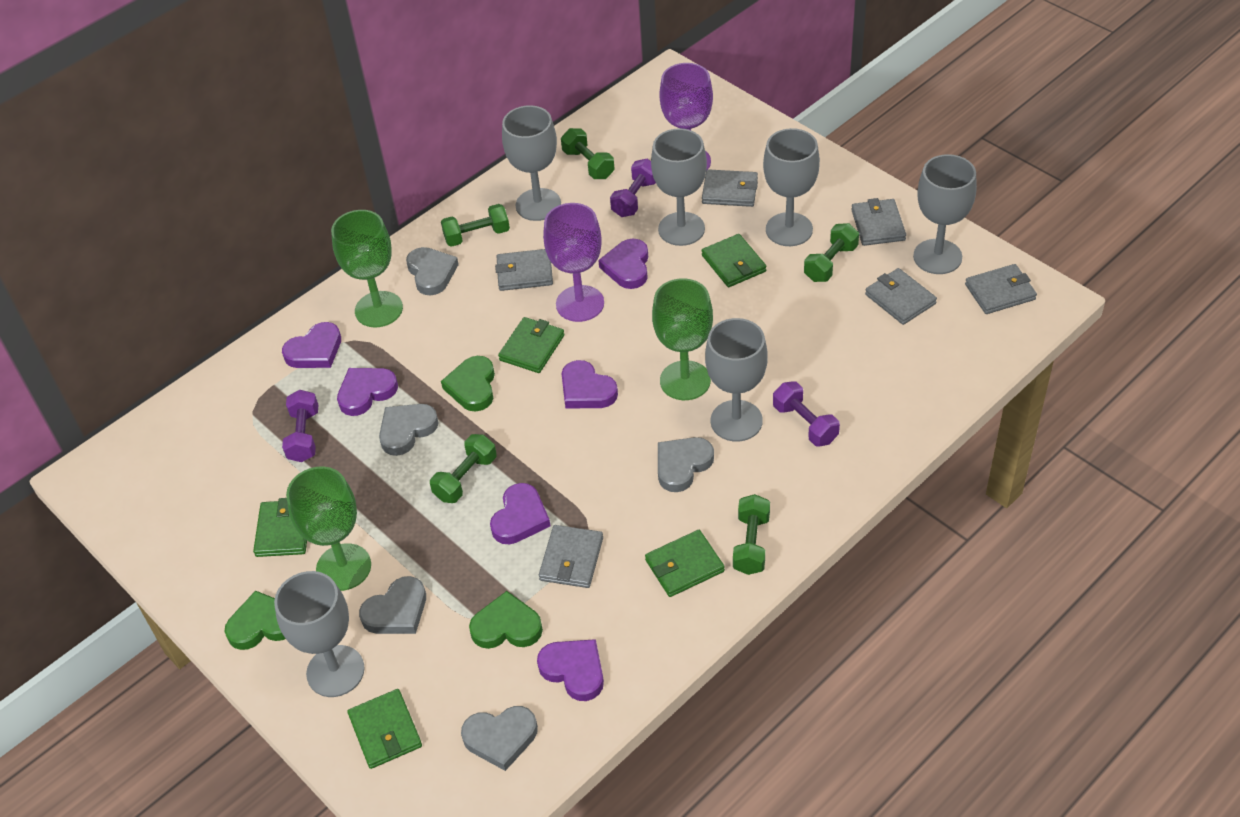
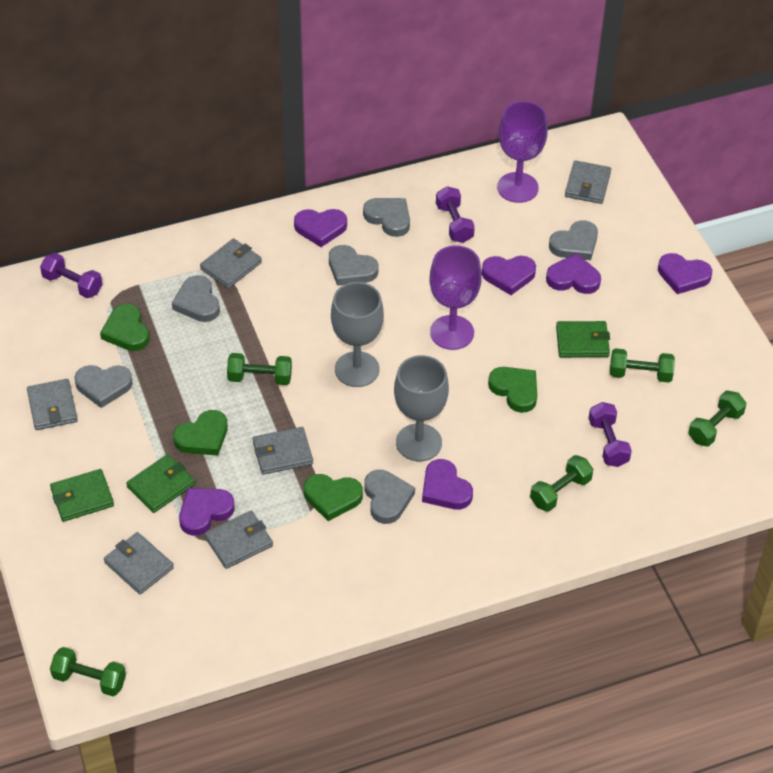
green goblet: [286,467,371,591] [331,210,403,327] [652,278,713,400] = 3 -> none = 0
green heart: [224,590,286,650] [441,356,495,411] [469,591,543,649] = 3 -> [100,304,149,351] [173,410,228,456] [304,474,363,521] [488,367,537,413] = 4
green wallet: [253,498,307,557] [347,689,422,769] [498,317,565,373] [645,530,725,597] [702,234,766,287] = 5 -> [50,469,114,522] [126,454,195,513] [556,321,610,357] = 3
grey goblet: [274,571,365,697] [502,105,561,221] [651,128,707,246] [705,318,768,442] [763,128,820,246] [913,154,977,274] = 6 -> [331,282,384,387] [394,355,449,461] = 2
grey heart: [359,576,426,634] [379,404,439,456] [406,247,459,295] [461,706,538,771] [658,437,714,492] = 5 -> [74,365,133,408] [172,275,220,322] [329,245,378,286] [363,198,410,237] [364,470,415,524] [549,220,598,260] = 6

